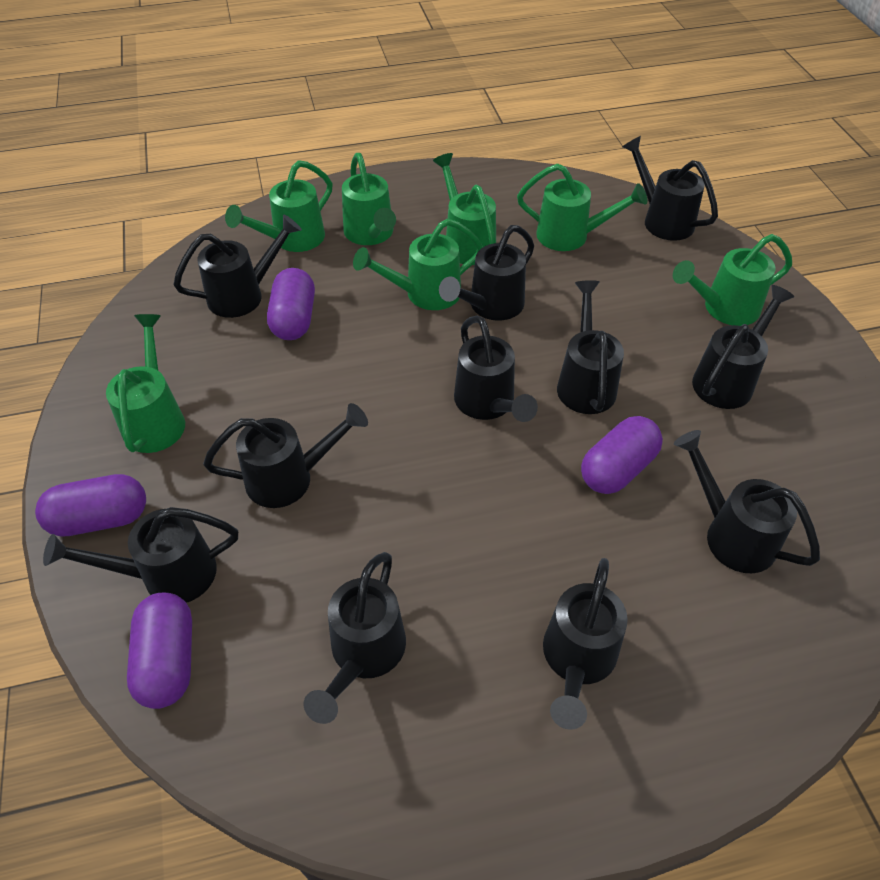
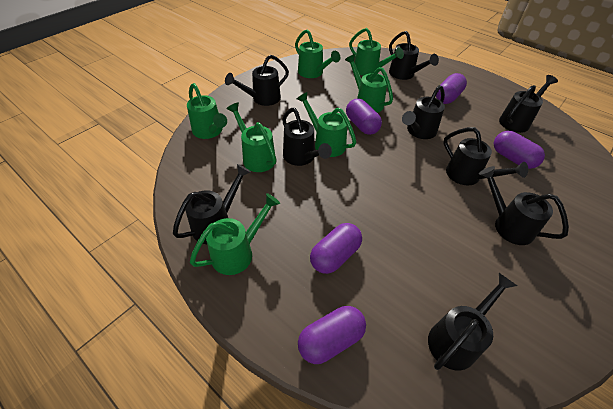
black watering can: [43,507,238,603] [173,215,302,318] [203,403,368,508] [304,552,406,724] [439,225,534,321] [454,315,538,422] [543,558,628,730] [557,280,624,414] [622,136,718,241] [674,430,820,573] [692,285,794,409] = 11 -> [173,164,251,244] [225,55,289,106] [282,108,332,166] [389,31,439,80] [402,85,445,139] [428,273,517,371] [443,127,528,185] [479,166,569,245] [499,75,558,133] = 9
purple capsule: [35,474,146,537] [127,593,192,709] [267,268,315,340] [581,416,663,494] = 4 -> [298,306,366,364] [310,223,362,274] [346,99,382,135] [436,73,467,104] [493,131,545,169] = 5

